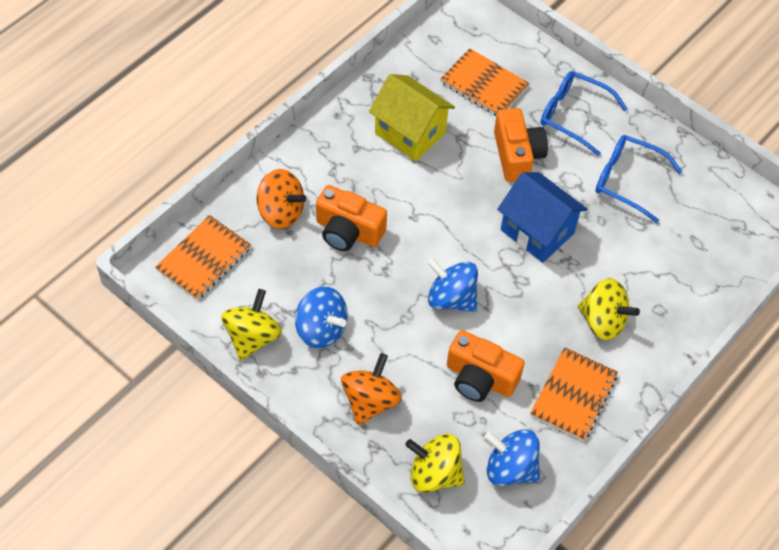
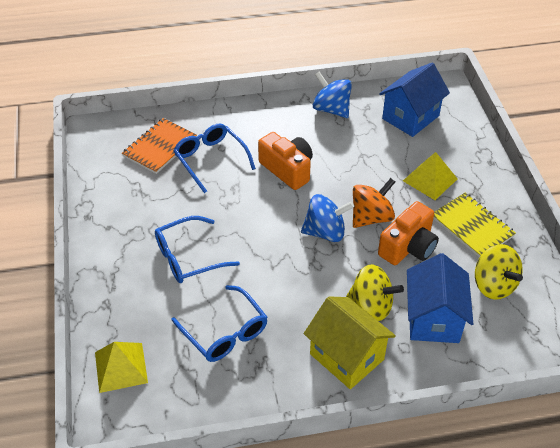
blue glasses: [540,71,628,156] [595,135,683,223] = 2 -> [155,216,240,283] [172,285,268,362] [173,124,256,193] = 3
blue house: [497,172,588,263] = 1 -> [379,63,450,137] [407,253,473,343] = 2
blue spinning top: [295,286,348,348] [427,258,478,312] [484,429,540,486] = 3 -> [301,194,354,242] [313,71,352,118] = 2
orange camera: [316,185,387,251] [447,330,525,402] [494,108,548,182] = 3 -> [258,132,313,190] [378,201,439,265] = 2
orange notebook: [155,215,251,300] [440,48,530,116] [530,347,618,441] = 3 -> [122,118,197,174] = 1
orange spinning top: [256,169,306,229] [341,353,402,425] = 2 -> [353,178,395,228] = 1
yellow notebook: none = 0 -> [433,193,516,257] = 1
yellow pyramid: none = 0 -> [95,342,148,393] [403,152,458,200] = 2
yellow spinning top: [221,289,282,361] [405,434,465,492] [578,278,640,340] = 3 -> [346,264,404,321] [475,244,523,300] = 2

